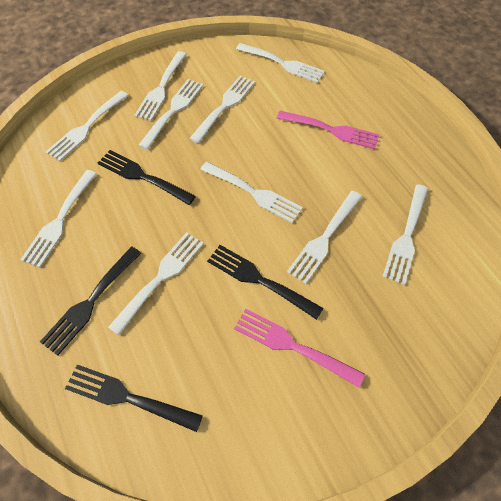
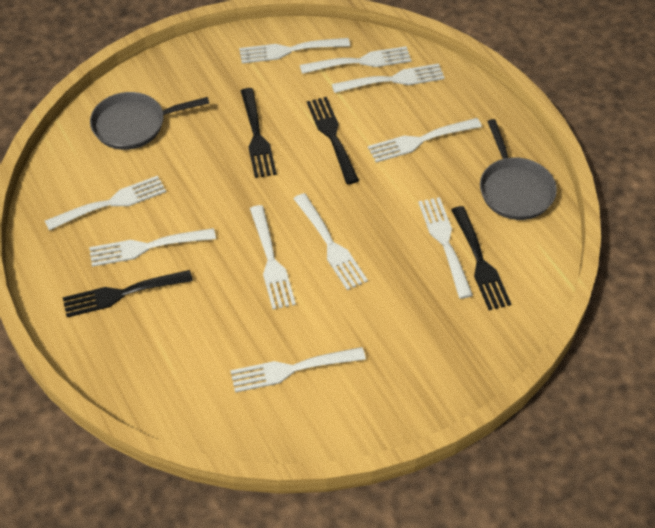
grey pan: none = 0 -> [90,92,209,150] [480,119,557,220] = 2
pink fork: [234,309,365,388] [277,111,379,149] = 2 -> none = 0

